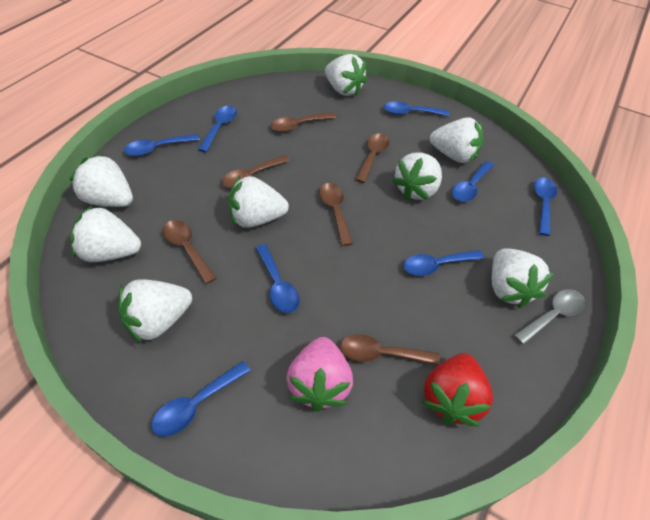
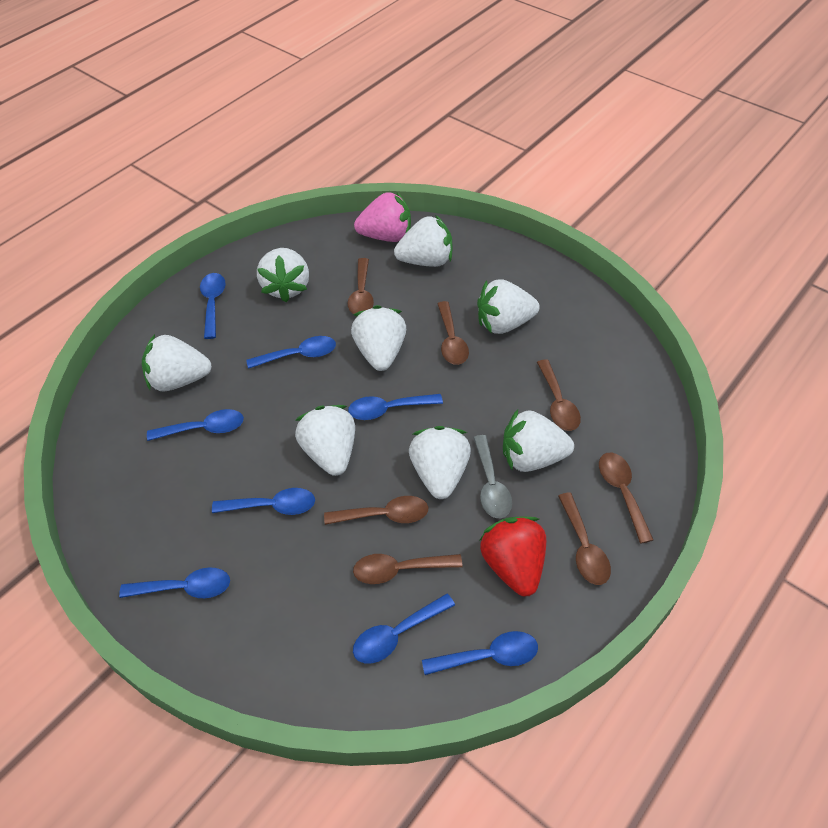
brown spoon: [163,220,217,284] [222,155,290,188] [271,112,336,132] [319,183,353,246] [340,334,440,365] [355,133,390,183] = 6 -> [324,496,429,525] [348,258,374,314] [353,554,463,584] [437,301,469,365] [537,359,581,431] [558,493,611,585] [599,453,653,544] = 7

